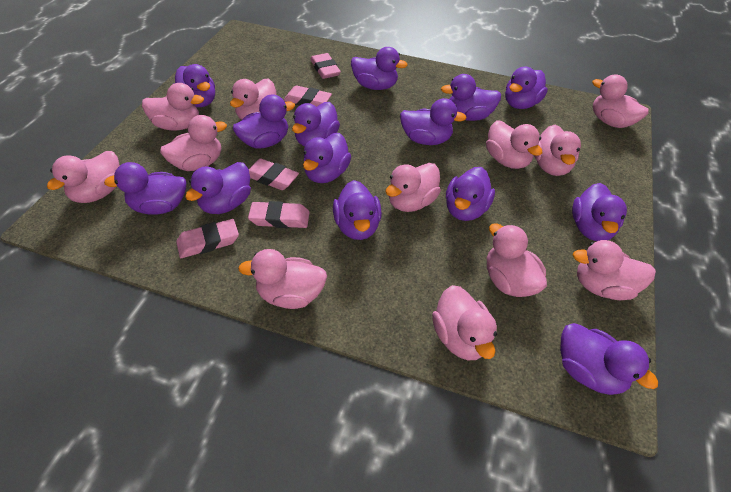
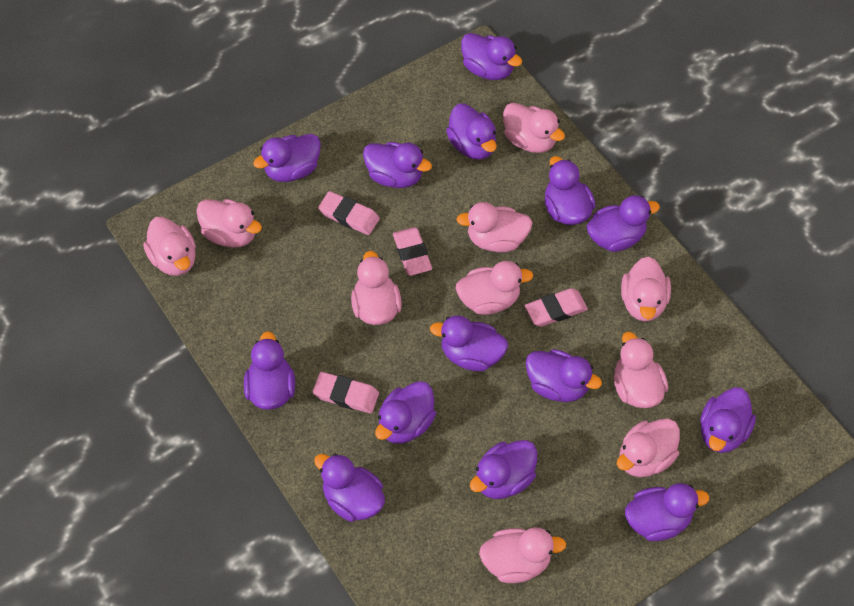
pink duck: [47,151,120,203] [142,83,204,130] [160,115,227,171] [230,78,277,119] [238,249,327,309] [385,163,441,212] [432,285,497,360] [486,120,542,169] [487,223,547,297] [534,125,581,176] [573,240,656,300] [592,74,648,128] = 12 -> [143,217,196,276] [196,199,262,248] [351,251,402,325] [455,261,533,315] [456,202,533,253] [479,527,566,583] [503,103,565,153] [614,332,668,408] [617,419,680,477] [621,256,671,322] = 10
pink eraser: [176,219,239,258] [248,201,310,228] [249,159,299,190] [284,86,332,107] [310,53,341,79] = 5 -> [313,372,379,413] [318,191,380,235] [393,227,432,276] [525,288,588,327] = 4

